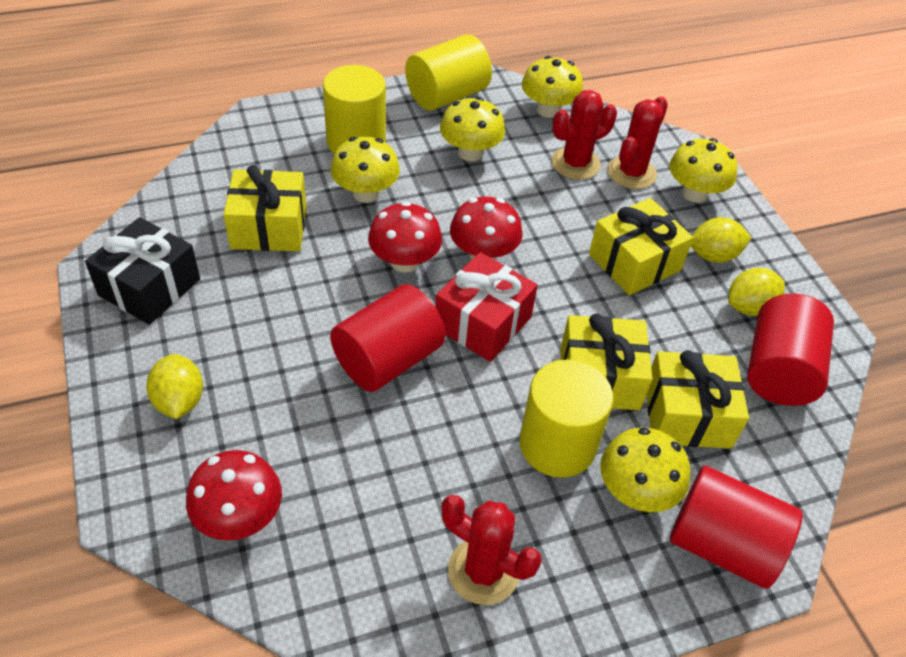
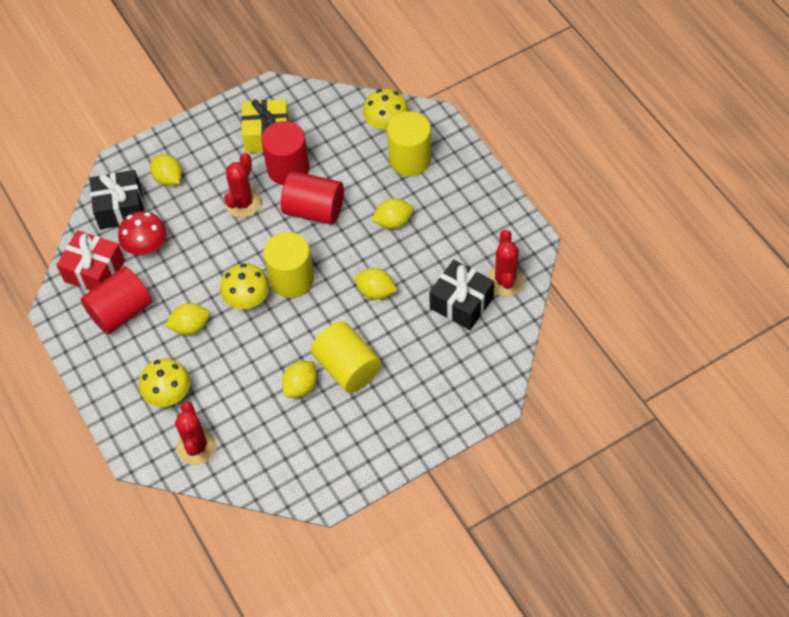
black gift: [85,217,200,325] = 1 -> [90,170,144,229] [429,260,494,330] = 2
red mushroom: [186,450,282,540] [368,202,442,273] [450,197,523,260] = 3 -> [118,211,166,255] = 1
yellow gift: [223,165,307,251] [561,314,652,410] [589,198,693,295] [647,350,749,449] = 4 -> [241,99,290,153] = 1
yellow lemon: [146,354,203,419] [691,217,752,263] [728,268,785,316] = 3 -> [150,154,182,186] [165,303,210,335] [282,361,317,398] [354,268,397,300] [371,198,414,229] = 5
yellow mushroom: [330,137,400,203] [440,97,505,161] [522,56,583,118] [600,427,690,512] [669,138,738,203] = 5 -> [139,358,190,407] [220,263,269,309] [363,89,409,131] = 3

